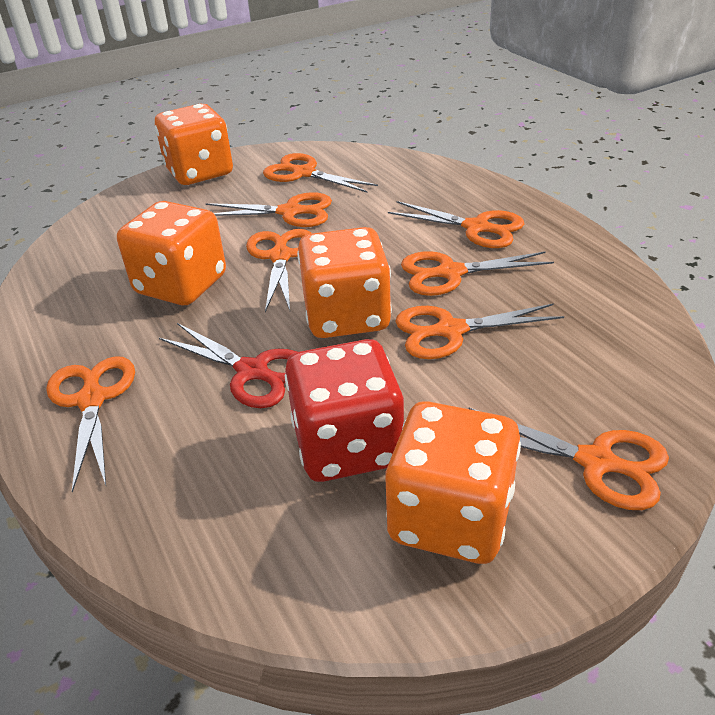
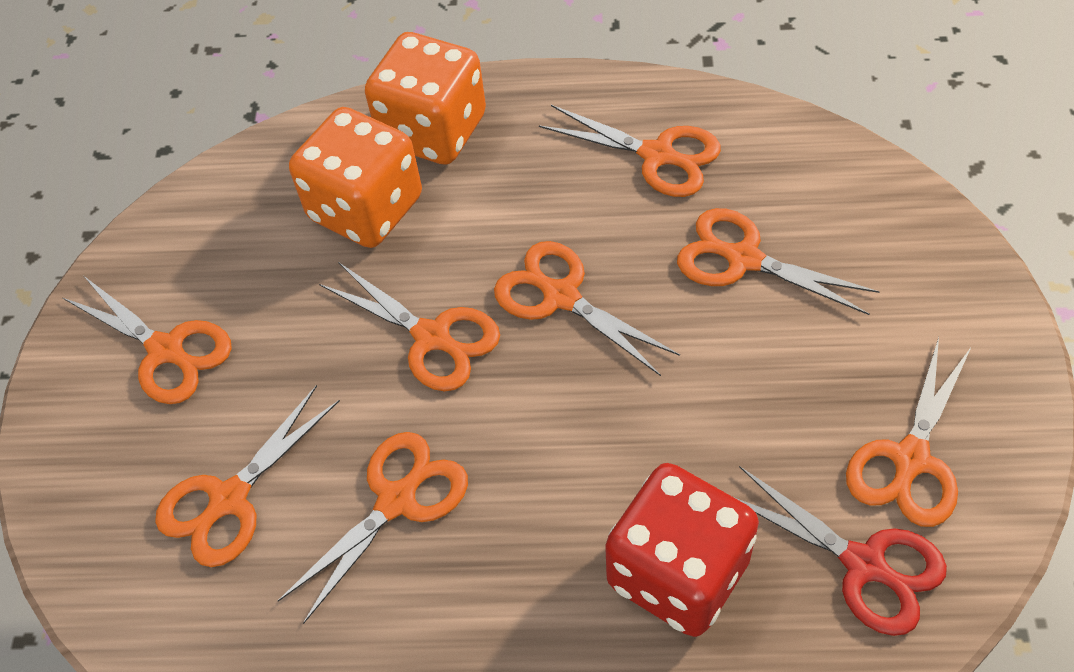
orange dice: [117,201,226,305] [155,104,233,185] [297,227,392,338] [386,401,521,564] = 4 -> [289,107,422,248] [365,32,486,165] = 2

